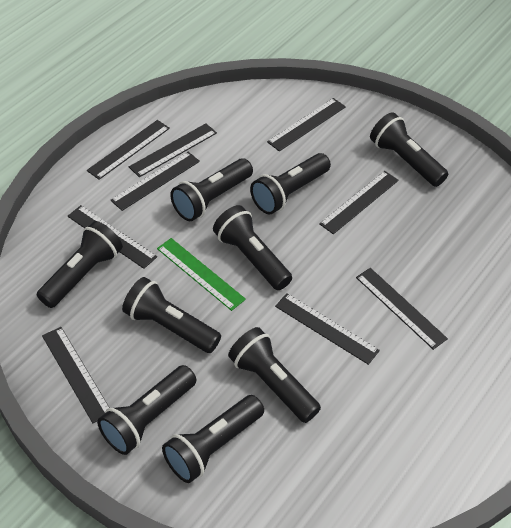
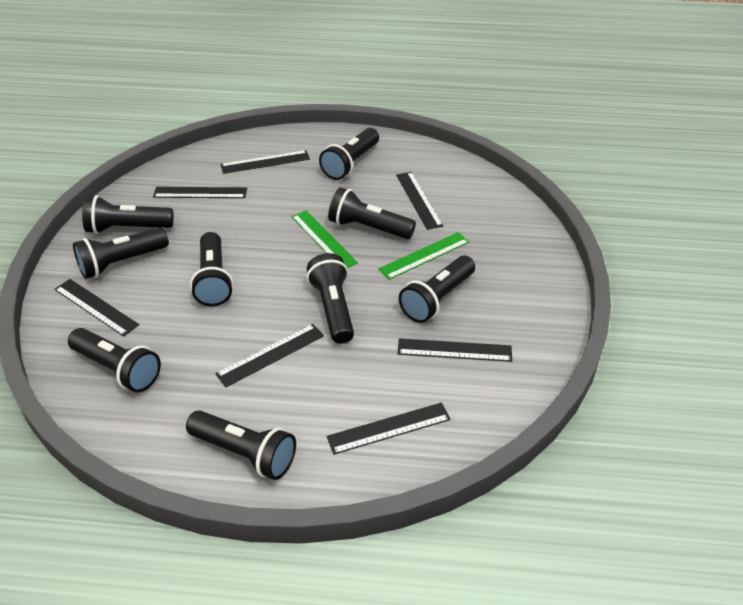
black ruler: [42,327,110,423] [67,205,157,269] [87,120,170,180] [110,152,200,211] [129,123,217,177] [267,98,346,151] [275,293,380,365] [319,171,399,234] [356,268,448,350] = 9 -> [54,279,139,337] [153,187,247,198] [215,324,324,387] [221,150,310,174] [327,403,451,455] [396,172,443,230] [398,338,512,362] = 7
green ruler: [157,238,246,311] = 1 -> [292,210,358,268] [378,232,469,280] = 2

